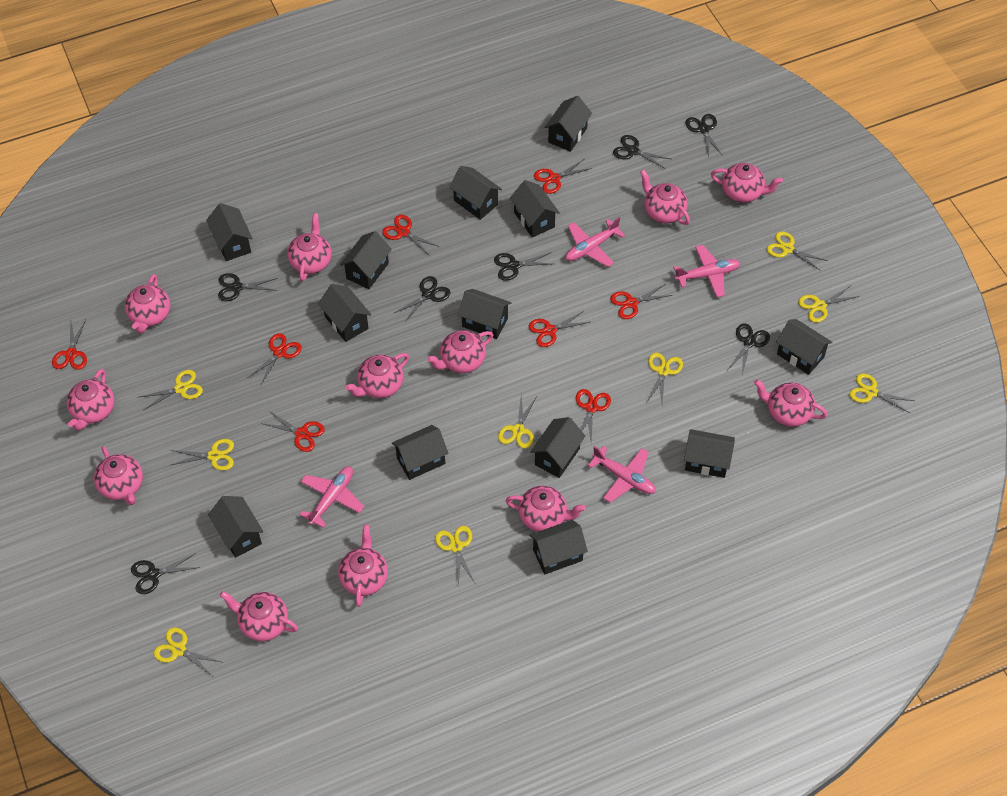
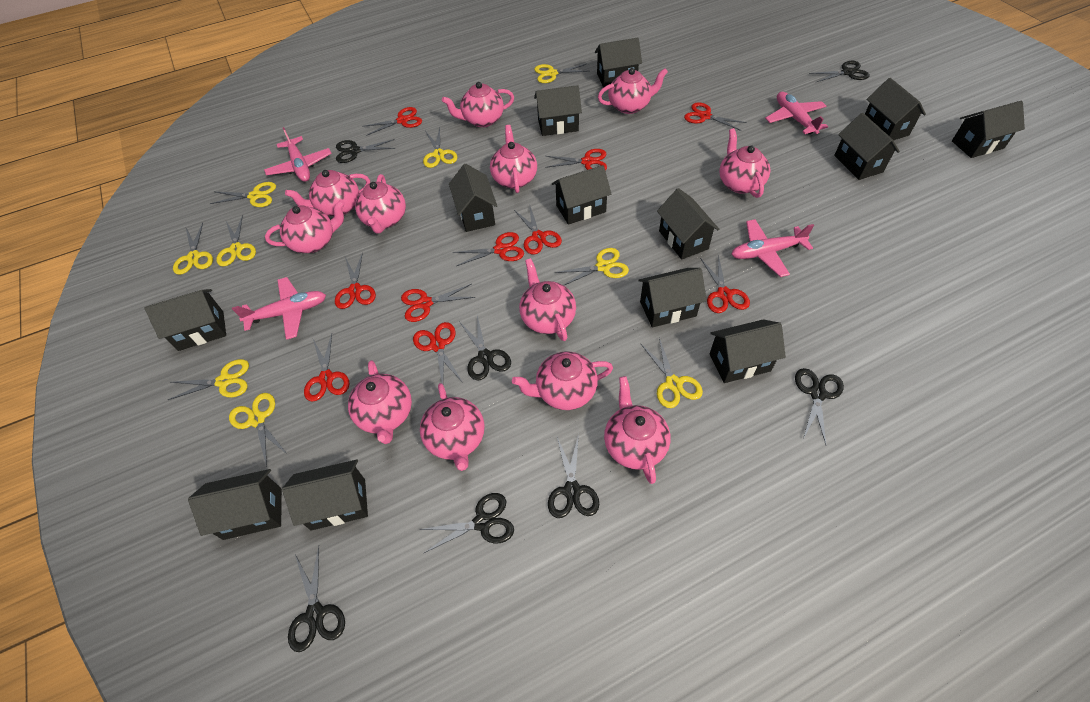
red scissors: [52,320,87,370] [249,333,302,384] [260,410,325,452] [382,215,440,256] [528,310,590,347] [534,159,592,194] [576,389,611,444] [610,284,672,319] = 8 -> [304,334,349,402] [335,252,376,309] [362,107,422,136] [401,284,476,322] [413,322,463,384] [453,232,524,266] [514,207,562,255] [545,149,607,170] [684,102,747,131] [700,254,750,313] = 10

